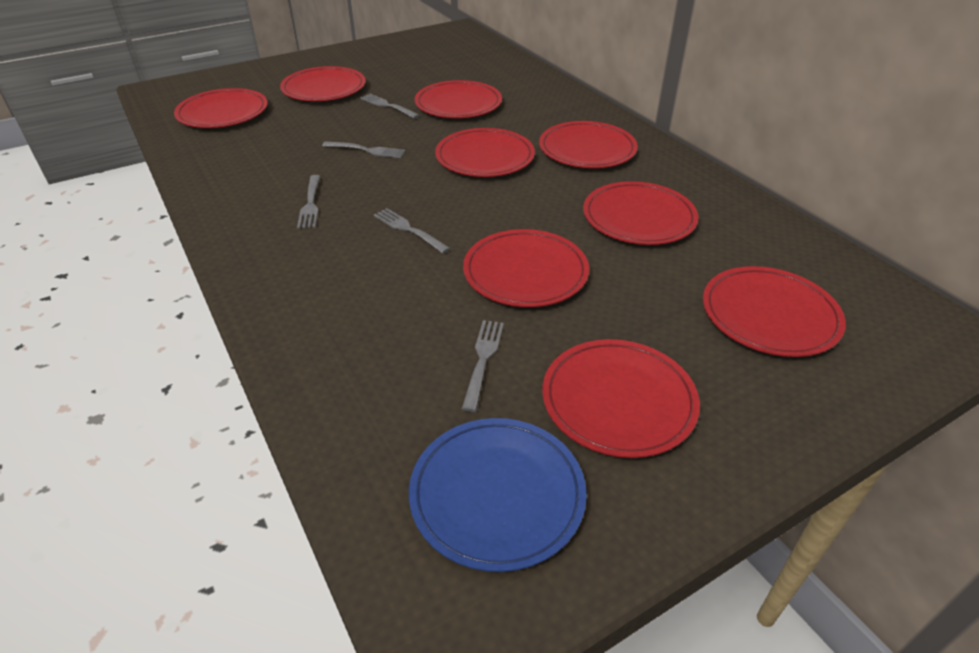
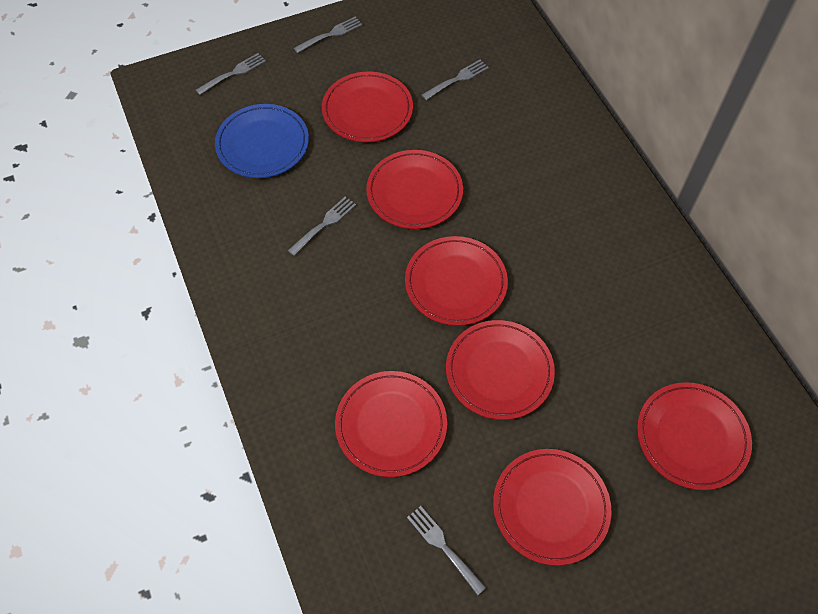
red plate: [174,88,268,128] [280,66,366,101] [415,80,502,118] [435,128,535,177] [463,229,589,307] [539,121,638,168] [542,339,700,458] [583,181,699,245] [703,266,846,357] = 9 -> [322,72,413,142] [335,371,447,477] [366,150,463,229] [405,236,508,326] [446,320,555,420] [493,449,612,566] [637,382,752,490] = 7

